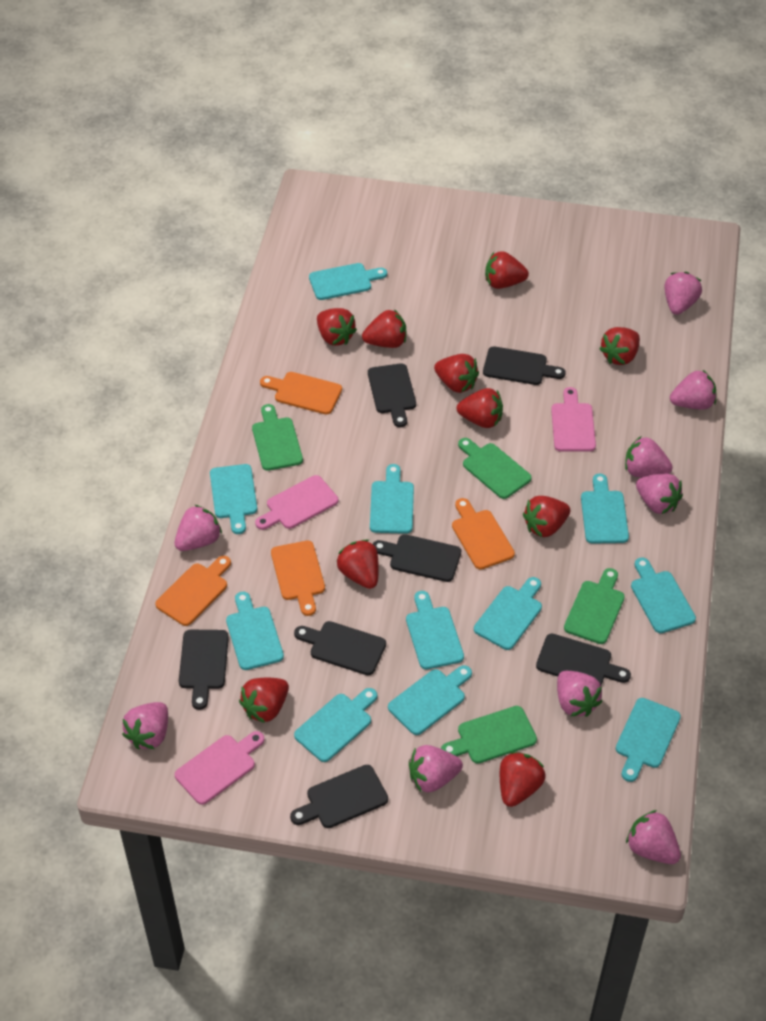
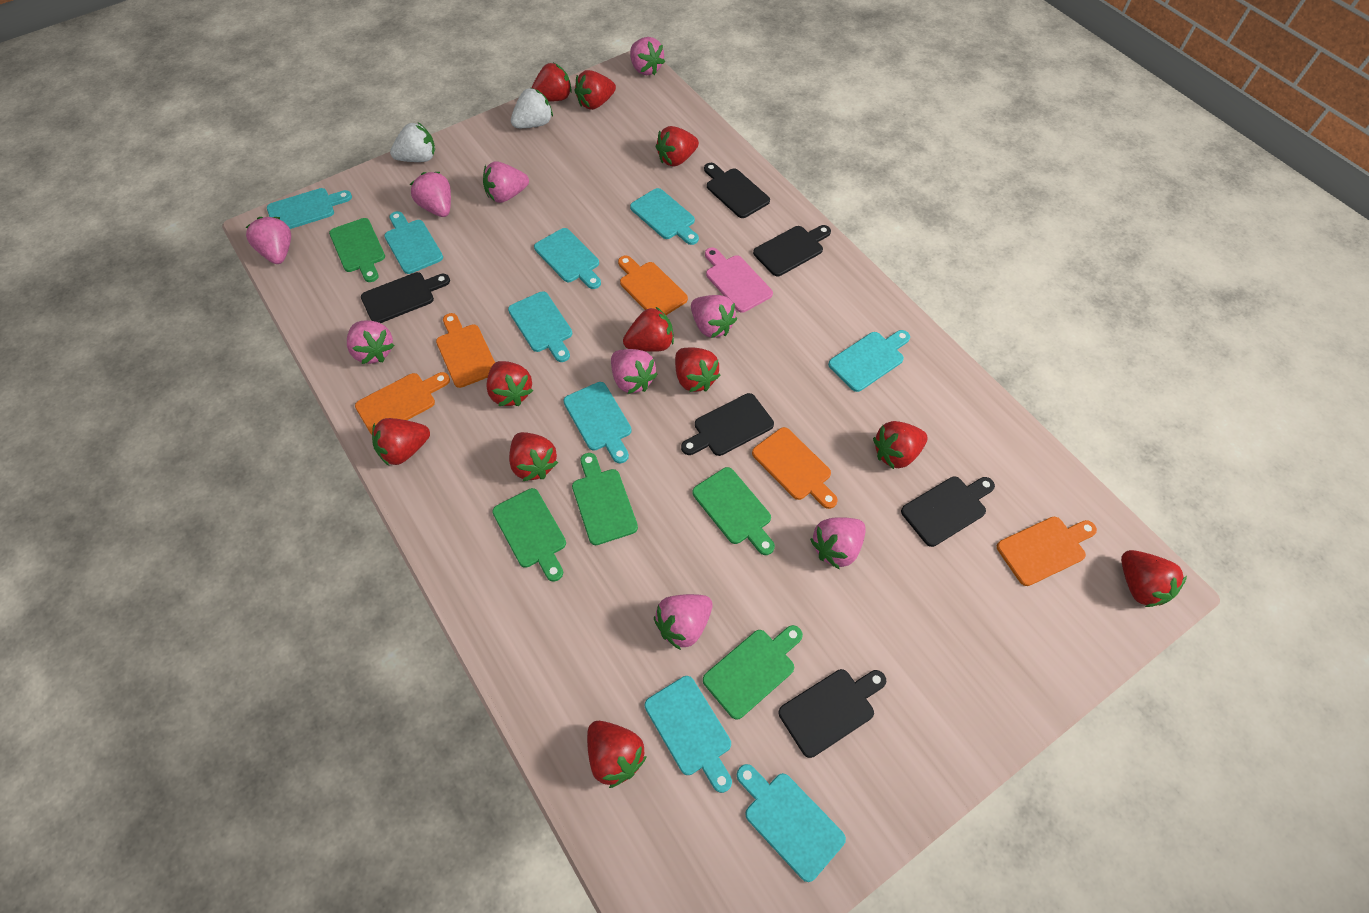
black cutting board: [179,630,229,710] [290,765,388,828] [294,621,386,675] [368,363,416,427] [373,534,461,582] [483,346,566,385] [536,634,631,685] = 7 -> [361,272,450,323] [681,393,774,456] [704,163,770,218] [753,225,831,276] [779,669,886,758] [901,476,995,547] = 6
green cutting board: [252,404,303,471] [441,706,537,764] [458,438,532,499] [564,568,625,644] = 4 -> [329,218,385,282] [492,488,566,581] [572,453,638,545] [692,467,775,555] [703,625,803,720] = 5
orange cutting board: [155,556,231,626] [260,372,342,415] [271,541,325,616] [452,498,515,570] = 4 -> [355,372,450,435] [436,313,495,388] [618,255,688,315] [752,427,838,509] [997,517,1097,586] = 5
pink cutting board: [175,731,265,805] [255,475,338,530] [551,387,596,452] = 3 -> [705,248,773,313] = 1
red strawberry: [239,678,289,723] [317,308,357,346] [336,540,379,589] [362,309,406,348] [434,354,479,393] [457,388,503,428] [485,251,529,289] [500,752,545,807] [523,496,570,537] [599,327,640,365] = 10 -> [372,418,430,466] [486,361,533,406] [509,432,558,481] [531,63,572,102] [575,70,616,110] [587,721,647,788] [623,306,674,352] [656,126,699,167] [675,348,720,392] [873,421,928,469] [1121,550,1187,607] = 11
turquoise cutting board: [210,464,257,534] [226,592,284,670] [294,688,377,762] [309,263,387,300] [370,464,414,534] [388,665,472,735] [406,591,464,670] [474,577,542,650] [581,473,629,544] [616,698,681,782] [631,557,696,633] = 11 -> [267,188,352,229] [384,211,443,274] [508,291,572,362] [534,228,601,289] [563,382,632,463] [630,188,699,245] [645,676,732,793] [737,764,846,882] [828,330,910,392] = 9
white strawberry: none = 0 -> [390,123,435,162] [511,88,553,128] = 2

